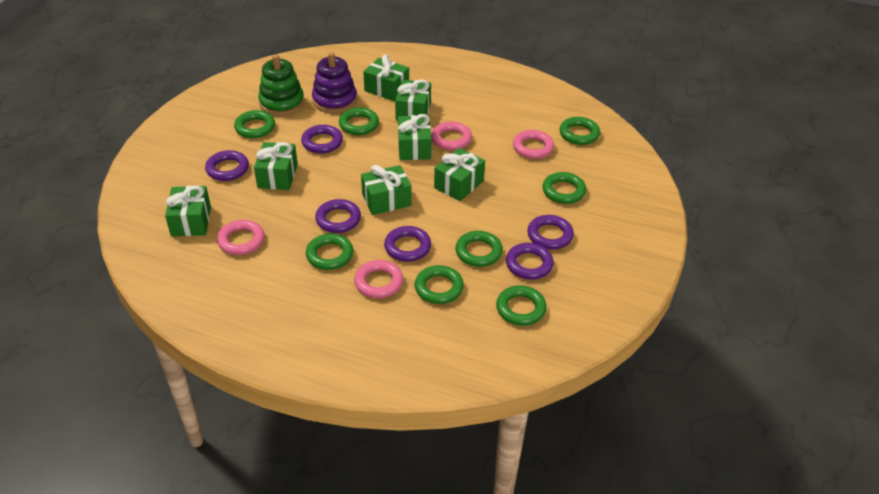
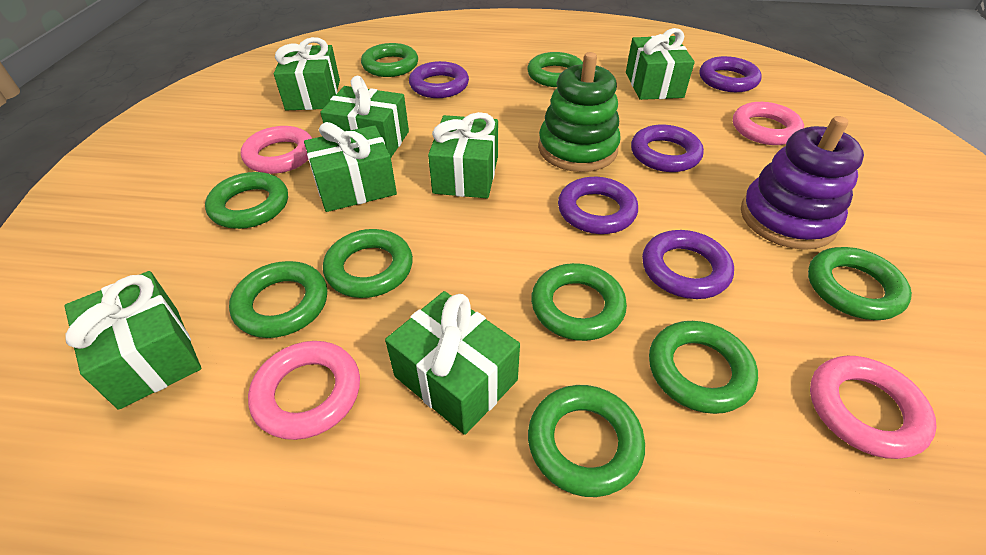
green ring: [234,110,275,138] [306,234,354,270] [339,107,379,135] [415,265,464,304] [456,231,503,267] [496,285,547,326] [542,172,586,204] [560,117,600,145] = 8 -> [205,172,288,229] [229,261,327,338] [323,229,413,298] [361,43,418,77] [527,52,583,87] [528,385,645,497] [531,263,627,341] [649,321,758,414] [808,247,912,320] = 9
purple ring: [205,150,249,181] [301,125,343,154] [315,199,361,233] [384,226,431,262] [506,243,554,280] [527,215,574,250] = 6 -> [409,61,469,98] [558,177,638,234] [631,124,704,172] [642,230,734,299] [700,56,762,92] = 5

